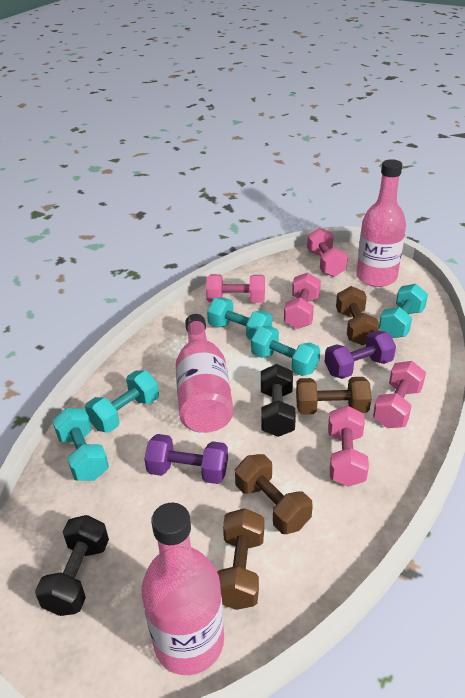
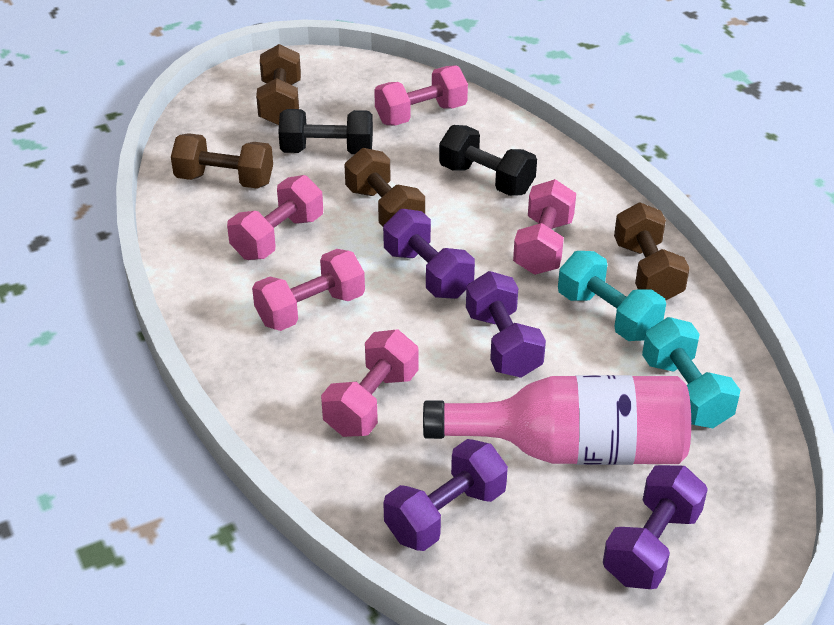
pink bottle: [141,503,224,675] [176,314,234,433] [357,159,406,287] = 3 -> [423,375,691,465] = 1
purple dumbbell: [144,434,228,484] [325,330,396,379] = 2 -> [383,209,475,299] [383,439,508,551] [466,271,546,378] [603,465,708,589] = 4
turquoise dumbbell: [52,408,109,481] [85,370,159,433] [207,297,272,340] [251,326,320,376] [379,284,428,338] = 5 -> [558,251,666,341] [642,317,740,428] = 2

